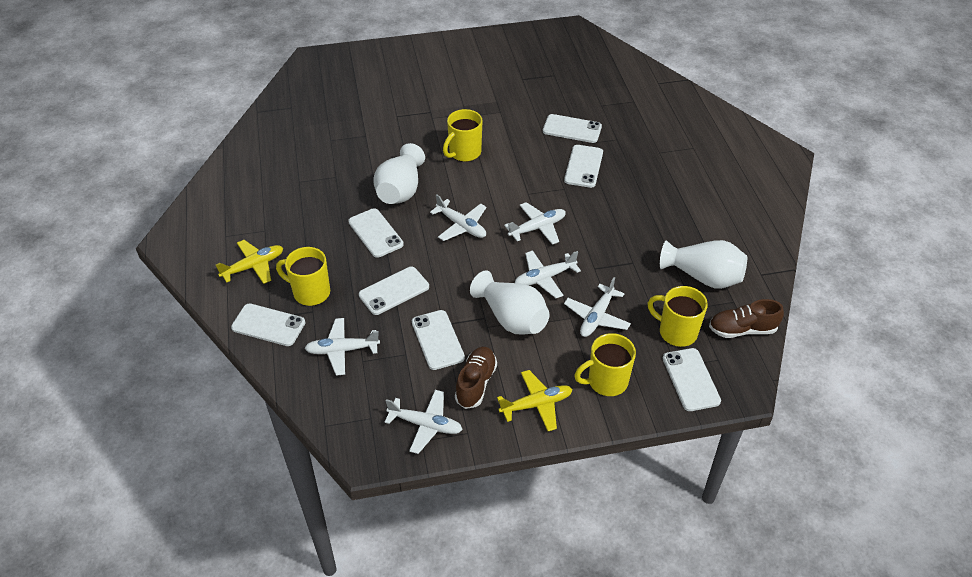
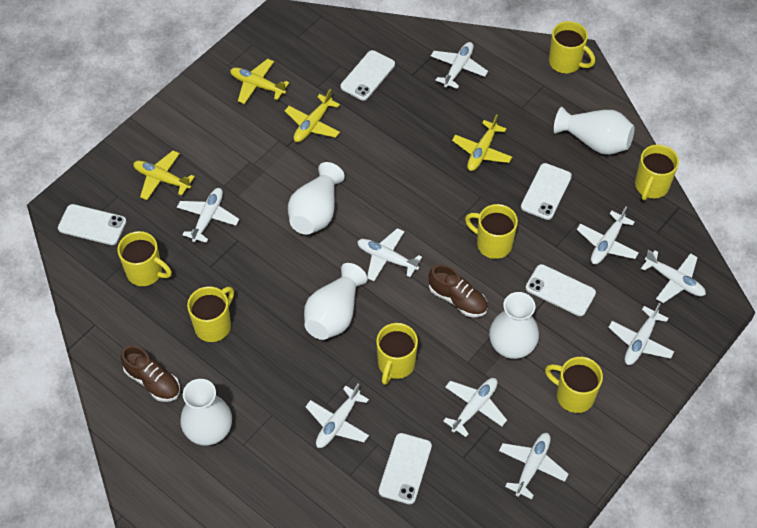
white phone: [231,303,305,346] [348,208,404,258] [359,267,429,315] [412,310,465,370] [543,114,602,143] [564,145,603,188] [663,348,721,411] = 7 -> [58,204,127,245] [340,50,395,101] [379,433,432,504] [521,163,572,220] [525,264,596,316] = 5
white plane: [304,318,380,376] [385,390,463,454] [430,194,486,241] [504,202,566,245] [515,250,581,298] [564,277,631,337] = 6 -> [177,188,239,243] [305,384,369,448] [357,228,422,281] [431,42,488,89] [443,378,507,437] [499,433,568,499] [577,207,639,264] [608,303,674,365] [641,250,706,303] = 9
white vase: [373,143,425,204] [470,270,549,335] [660,240,747,289] = 3 -> [180,379,232,446] [288,162,345,235] [304,263,368,340] [489,292,539,359] [554,107,635,155] = 5
yellow mug: [276,247,330,306] [443,109,482,162] [574,333,636,396] [648,286,708,347] = 4 -> [118,231,172,286] [187,286,234,342] [376,323,418,385] [465,204,518,259] [545,357,603,413] [549,21,595,74] [635,144,679,200] = 7
yellow plane: [216,240,283,284] [497,370,573,431] = 2 -> [133,151,195,200] [230,59,289,104] [285,89,340,142] [452,114,512,171] = 4

